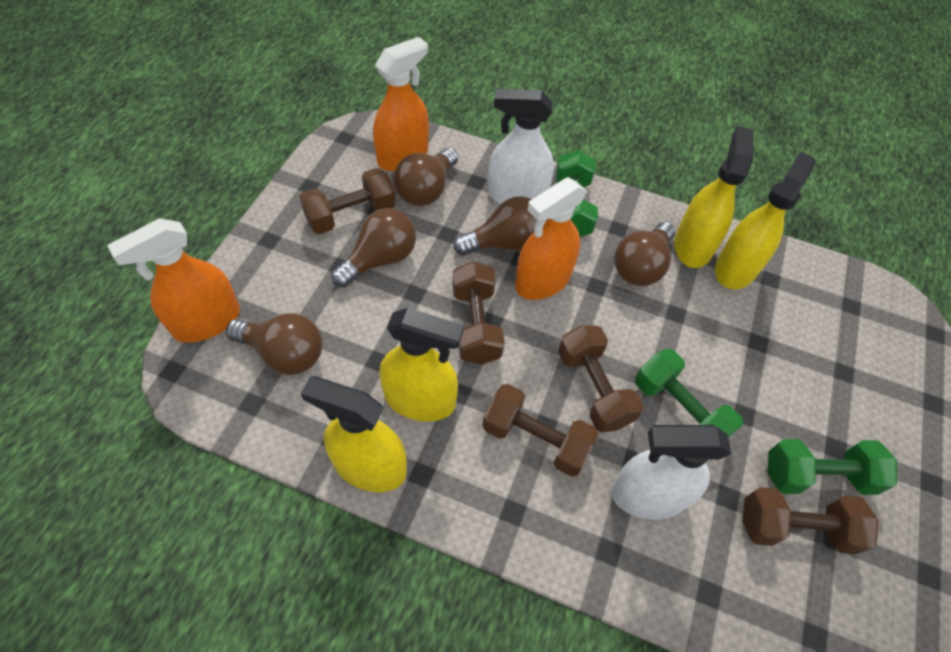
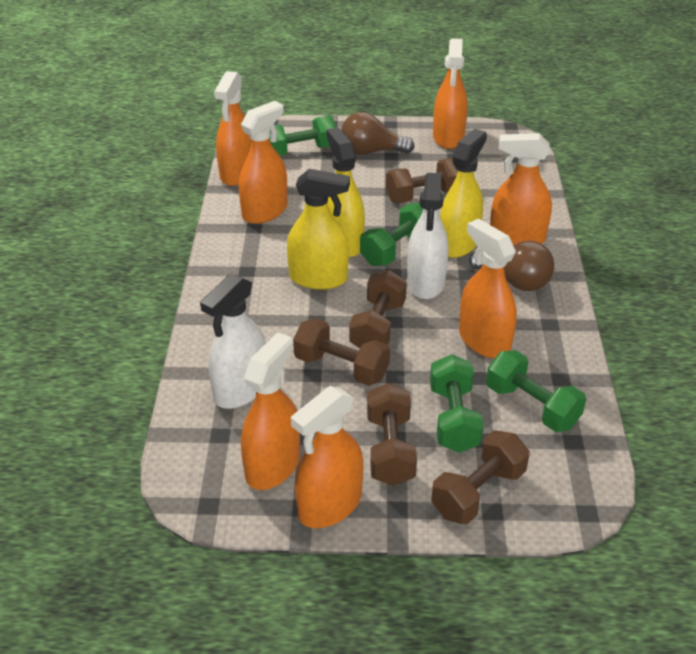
brown light bulb: [226,313,323,375] [331,208,416,288] [394,147,458,206] [453,196,537,255] [614,222,675,286] = 5 -> [341,112,415,155] [469,241,554,291] = 2
green dumbbell: [556,150,598,237] [635,349,743,438] [768,439,897,495] = 3 -> [269,115,336,156] [360,203,423,266] [430,354,484,453] [486,350,586,432] = 4
orange spray bottle: [107,218,240,342] [373,37,429,171] [515,177,587,300] = 3 -> [214,71,252,186] [239,101,287,224] [241,332,300,490] [291,386,363,528] [433,38,468,149] [459,219,517,359] [490,133,552,245] = 7
yellow spray bottle: [300,376,407,492] [379,308,464,421] [674,126,754,268] [715,152,816,290] = 4 -> [287,169,350,290] [327,127,365,257] [440,129,487,258] = 3

